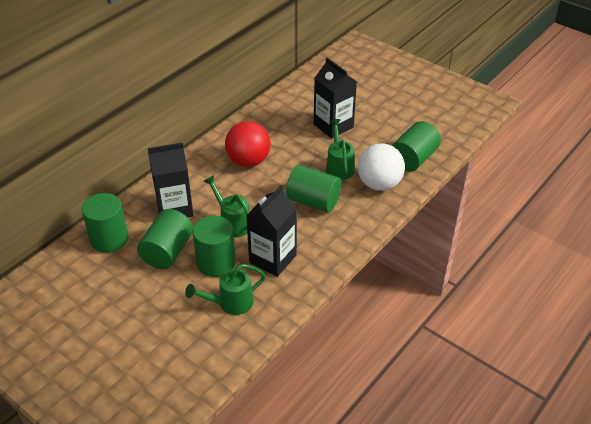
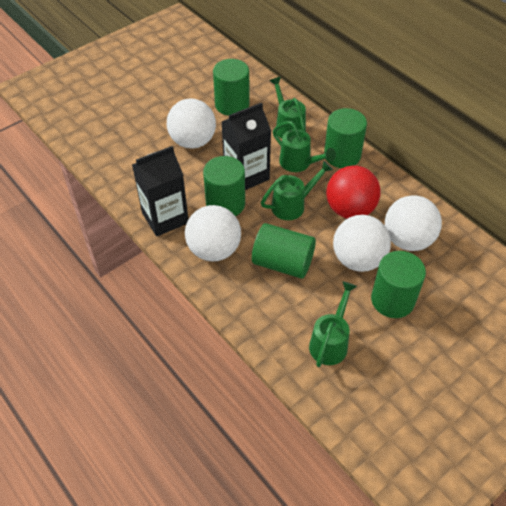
black carton: [148,142,194,218] [246,185,297,277] [314,58,357,139] = 3 -> [132,146,188,237] [222,103,271,190] = 2
green watering can: [185,264,266,315] [203,175,250,237] [326,119,355,180] = 3 -> [261,160,333,220] [270,77,306,139] [273,121,336,172] [309,281,357,367] = 4
white ball: [357,143,405,191] = 1 -> [167,98,216,149] [185,205,241,261] [333,215,391,272] [385,195,442,251] = 4

